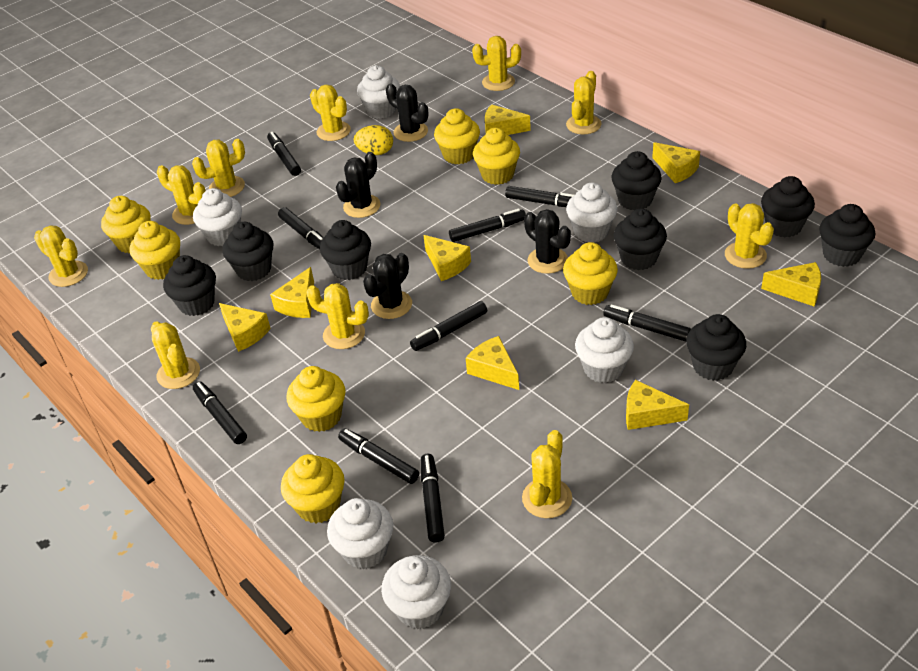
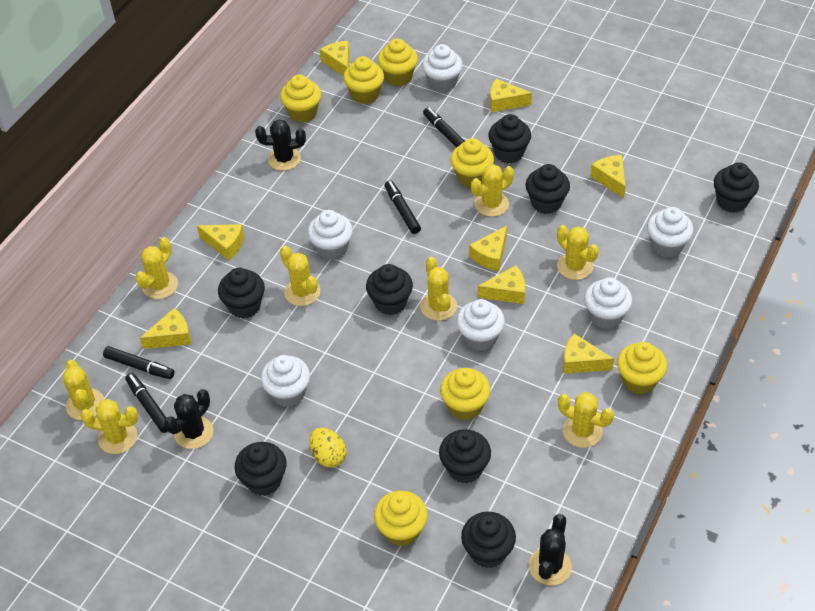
black cactus: [336,152,381,218] [363,253,412,319] [386,83,428,142] [524,209,571,274] = 4 -> [164,389,213,449] [255,119,306,171] [529,514,572,586] = 3
black marker: [193,381,247,444] [267,132,301,176] [278,207,323,250] [338,428,419,484] [410,301,487,351] [421,454,445,543] [449,209,526,242] [505,186,574,207] [603,304,691,342] = 9 -> [103,346,175,379] [125,373,168,433] [385,180,421,234] [423,107,465,148] = 4
yellow cactus: [34,225,88,287] [151,321,200,389] [157,165,206,225] [192,139,245,197] [306,283,369,349] [310,85,351,141] [472,36,521,91] [522,430,572,518] [566,71,601,134] [725,203,774,269] = 10 -> [63,360,104,420] [80,399,138,454] [135,237,178,299] [280,246,320,306] [420,257,457,321] [471,164,514,217] [557,225,599,280] [558,392,614,448] = 8

